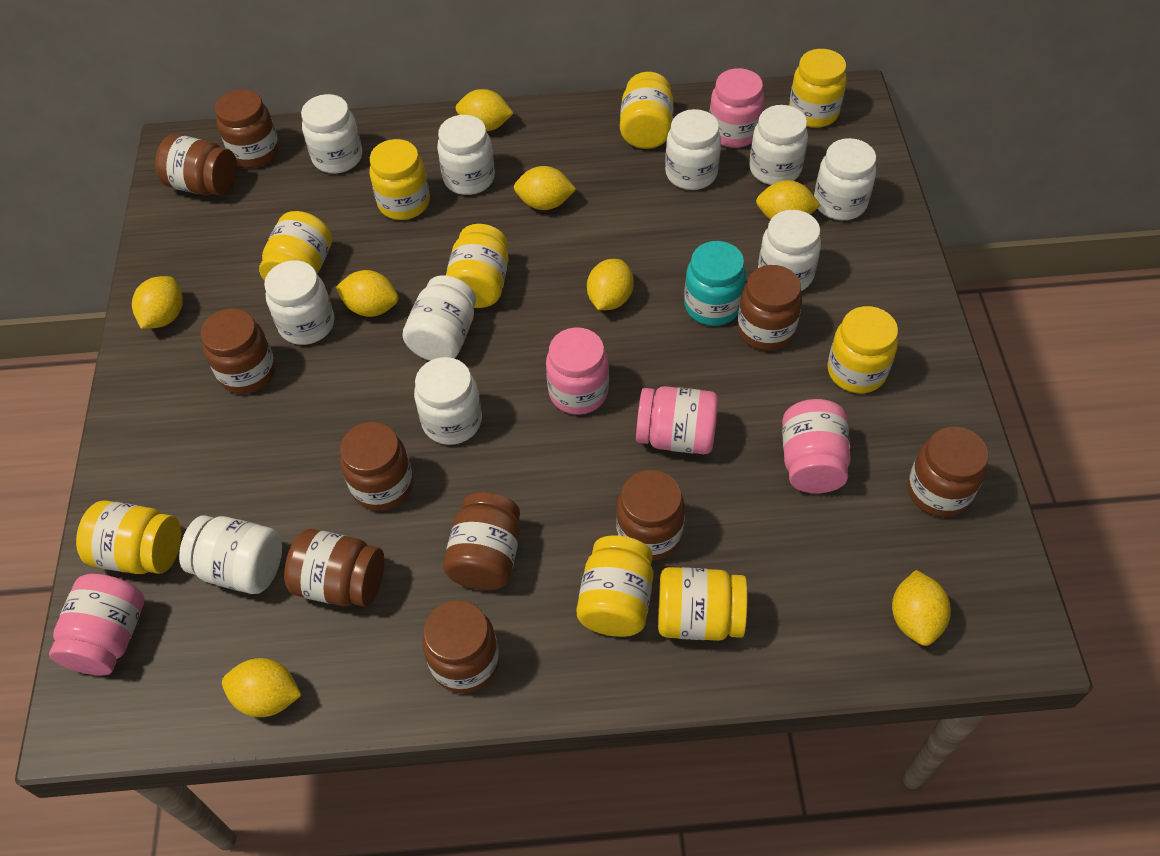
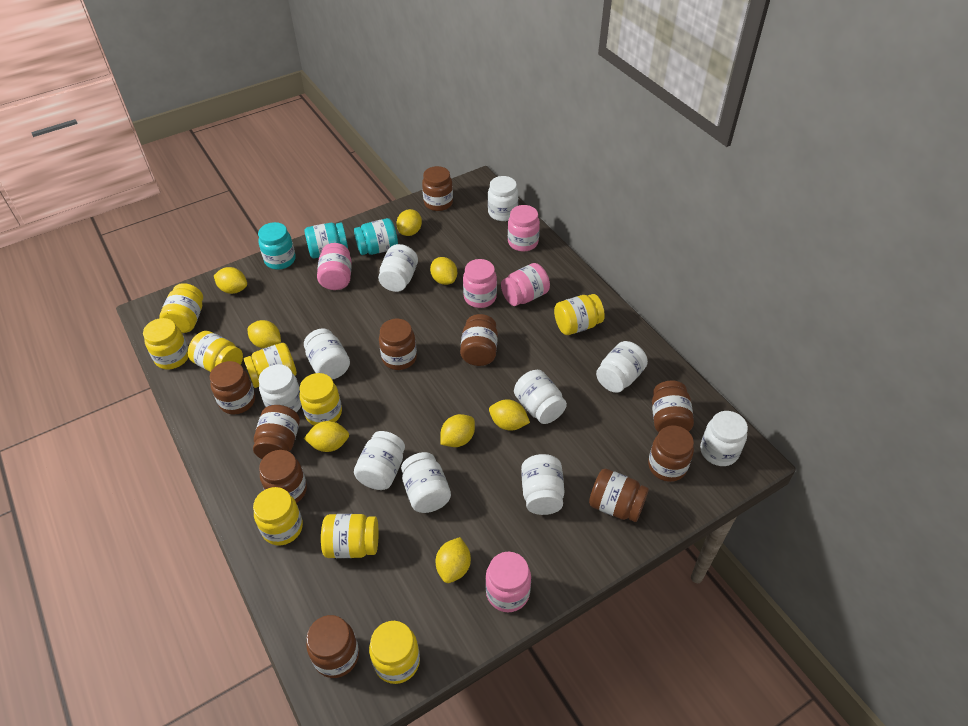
turquoise jar: [684,241,746,326] = 1 -> [258,222,296,270] [304,223,348,258] [354,218,398,255] = 3

